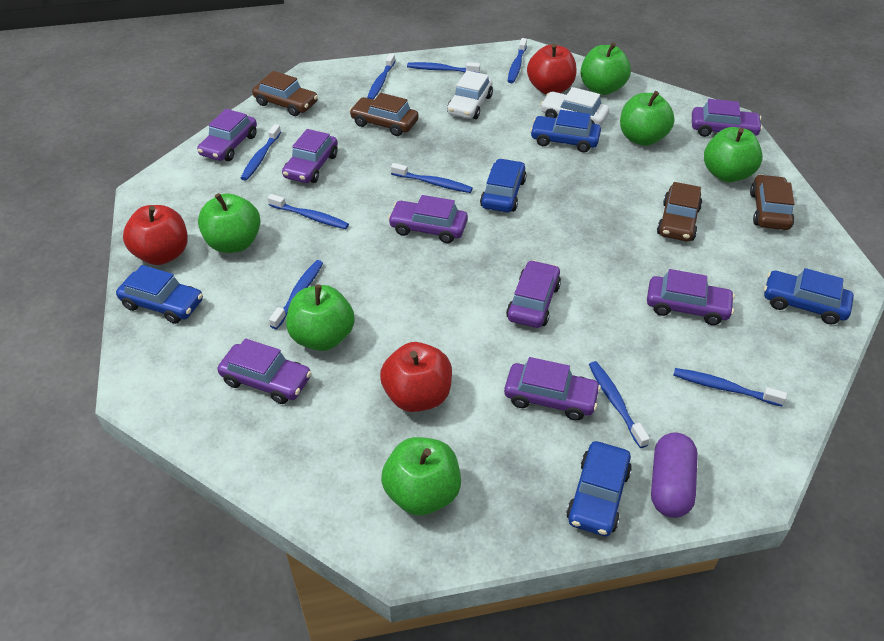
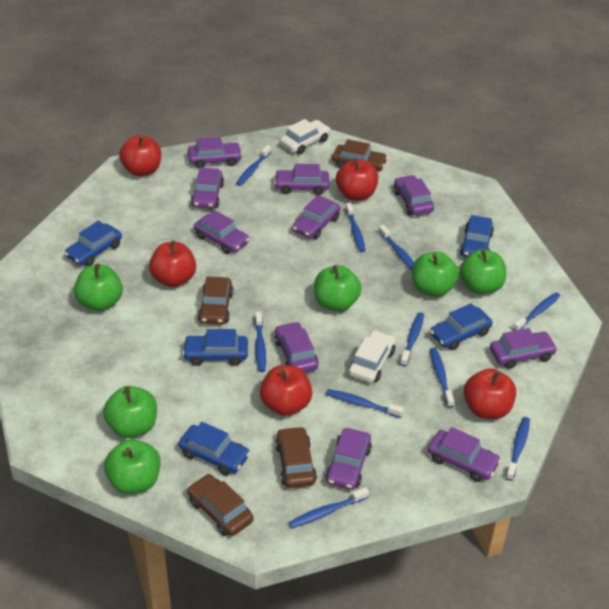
blue toothbrush: [241,124,281,181] [267,194,349,229] [269,260,323,329] [367,54,395,99] [391,163,473,193] [407,62,480,73] [508,38,527,83] [589,361,650,448] [673,368,787,406] = 9 -> [236,145,271,186] [255,311,266,372] [289,487,369,528] [326,389,404,418] [346,203,365,252] [379,225,414,270] [400,312,424,367] [430,348,454,408] [506,417,530,481] [513,292,560,331] = 10
purple capsule: [651,432,698,518] = 1 -> none = 0
purple car: [197,109,257,161] [217,338,311,404] [282,129,337,183] [388,195,468,243] [504,357,601,421] [506,260,561,328] [647,269,735,325] [692,99,763,137] = 8 -> [188,137,242,169] [191,167,224,209] [194,210,250,254] [274,164,329,195] [274,322,319,372] [292,195,340,239] [325,428,372,490] [394,175,434,216] [428,427,501,482] [490,328,557,369] = 10
red apple: [123,205,188,265] [380,342,452,412] [527,44,576,95] = 3 -> [119,135,161,177] [149,240,196,287] [260,365,312,416] [336,158,378,201] [463,368,516,419] = 5

